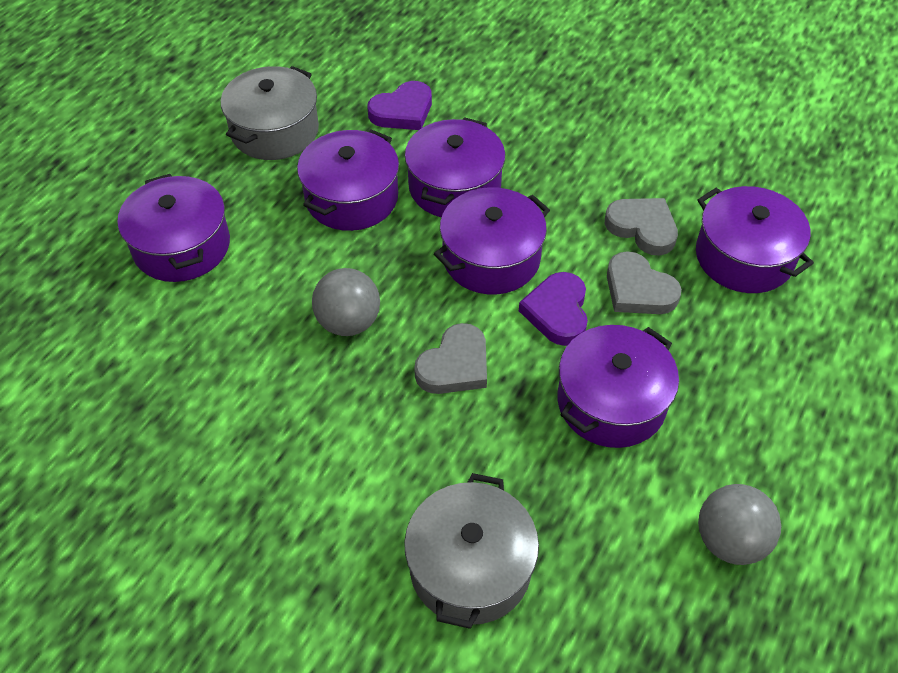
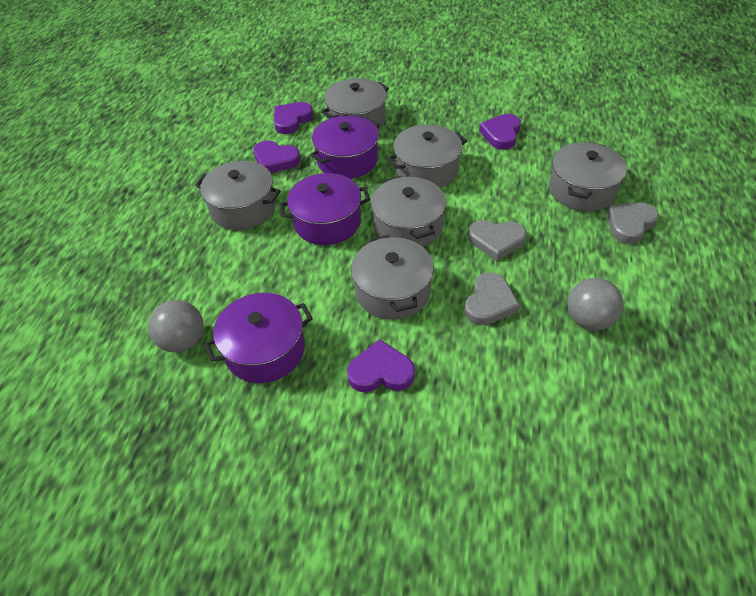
grey pot: [221,66,319,160] [404,473,539,629] = 2 -> [195,161,281,230] [321,78,389,130] [351,235,434,320] [371,176,446,247] [387,124,467,188] [549,142,627,211] = 6
purple heart: [368,81,432,130] [519,272,588,346] = 2 -> [253,140,301,173] [274,102,313,134] [347,339,415,393] [479,114,521,150] = 4
purple pot: [117,174,230,282] [297,129,399,231] [405,117,505,217] [434,187,550,295] [558,325,679,448] [696,186,814,293] = 6 -> [204,293,313,383] [279,173,370,245] [310,115,380,179] = 3

